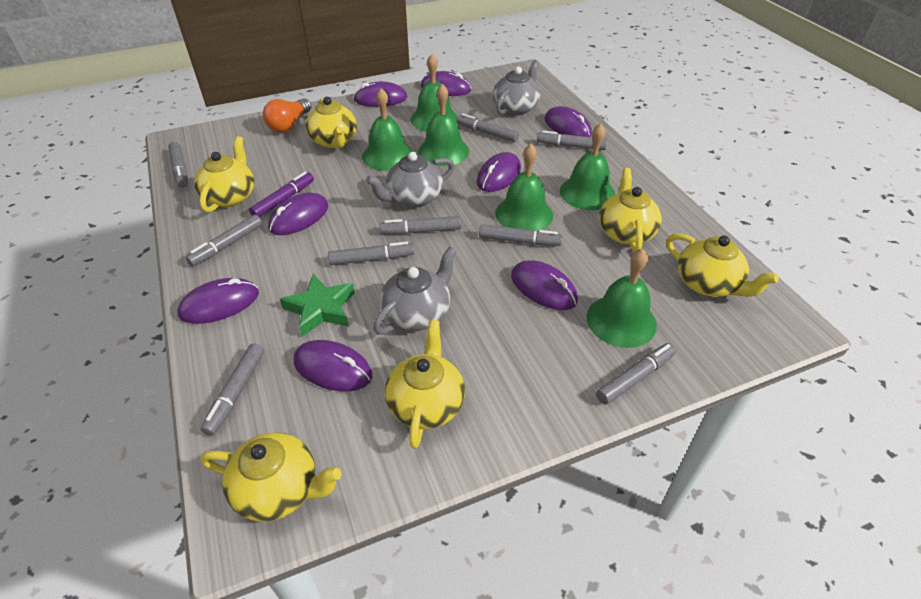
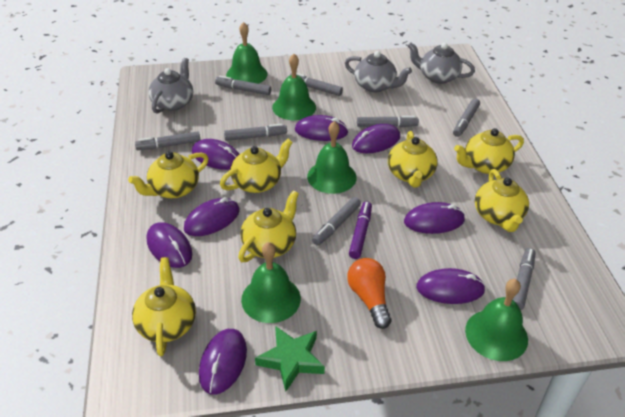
green bell: [362,88,413,171] [410,54,458,131] [418,84,469,166] [495,144,553,231] [560,123,616,210] [586,248,657,348] = 6 -> [226,22,267,84] [241,242,301,323] [272,54,316,120] [307,121,357,194] [465,279,528,361] = 5
grey marker: [168,142,188,188] [186,214,262,266] [201,344,264,436] [328,242,415,265] [380,216,461,234] [457,114,519,142] [479,224,562,246] [537,131,607,150] [596,343,676,405] = 9 -> [135,131,200,150] [215,76,271,95] [224,124,287,141] [289,73,343,96] [312,197,361,246] [357,116,419,127] [453,98,480,137] [513,248,536,310] = 8
yellow teapot: [194,136,255,213] [200,432,341,522] [305,97,357,148] [385,320,465,449] [599,168,662,252] [666,233,779,297] = 6 -> [128,151,209,198] [132,257,196,356] [220,139,293,193] [238,190,299,262] [388,131,438,188] [454,128,524,174] [475,169,529,232] = 7

